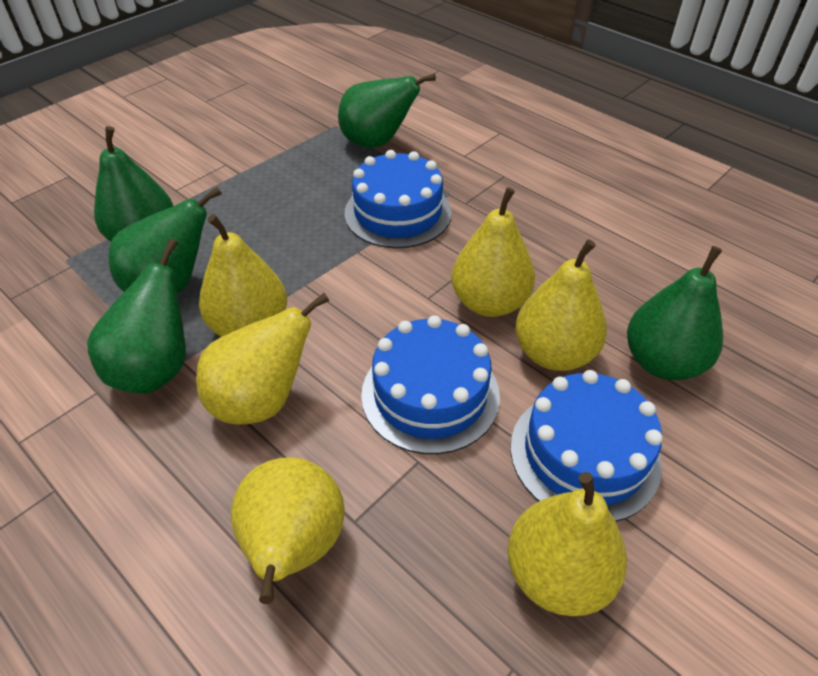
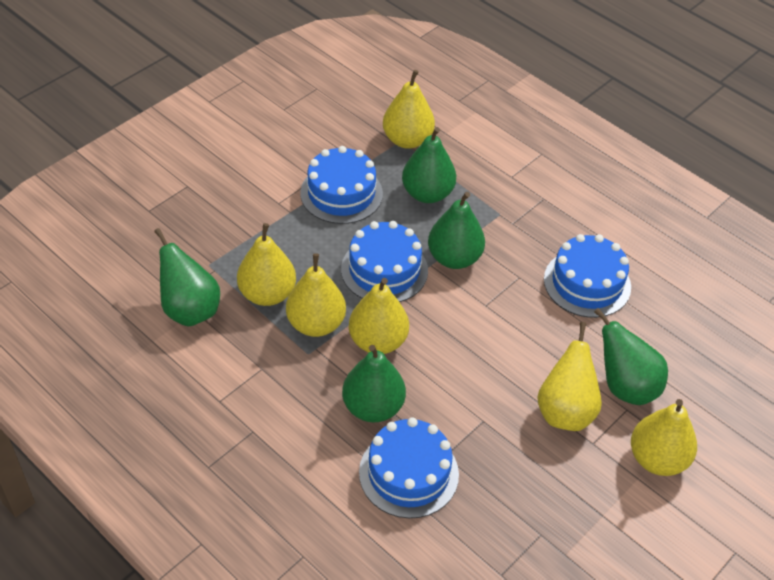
blue cake: [345,150,452,248] [361,315,500,454] [510,370,663,521] = 3 -> [300,146,383,224] [341,221,428,302] [359,417,459,518] [544,234,631,318] = 4

